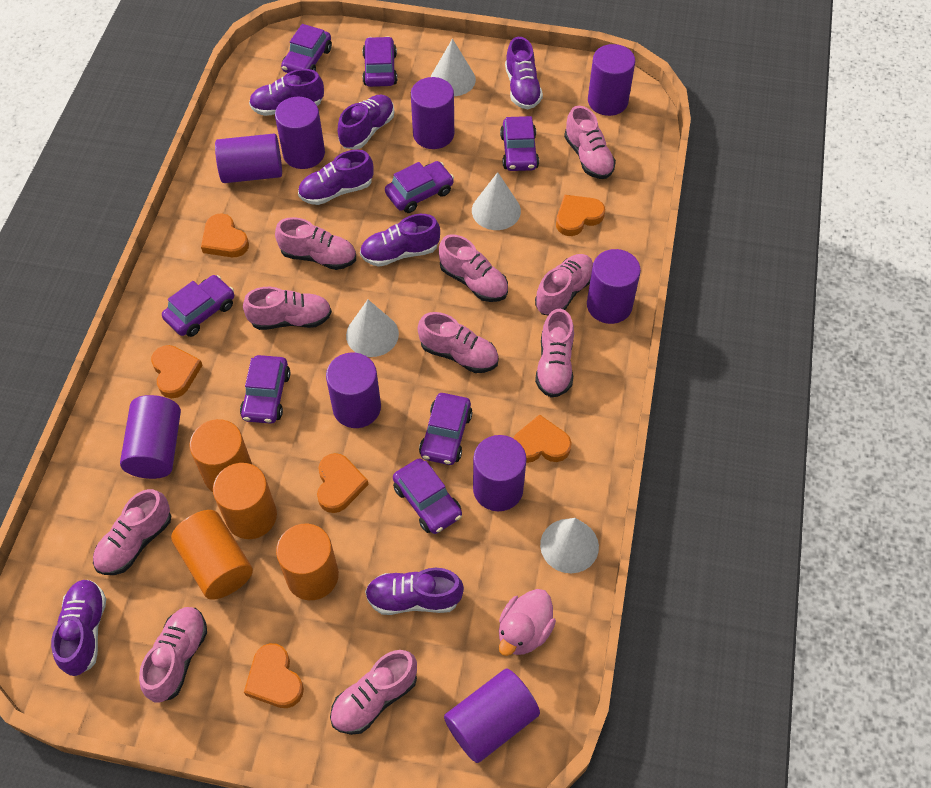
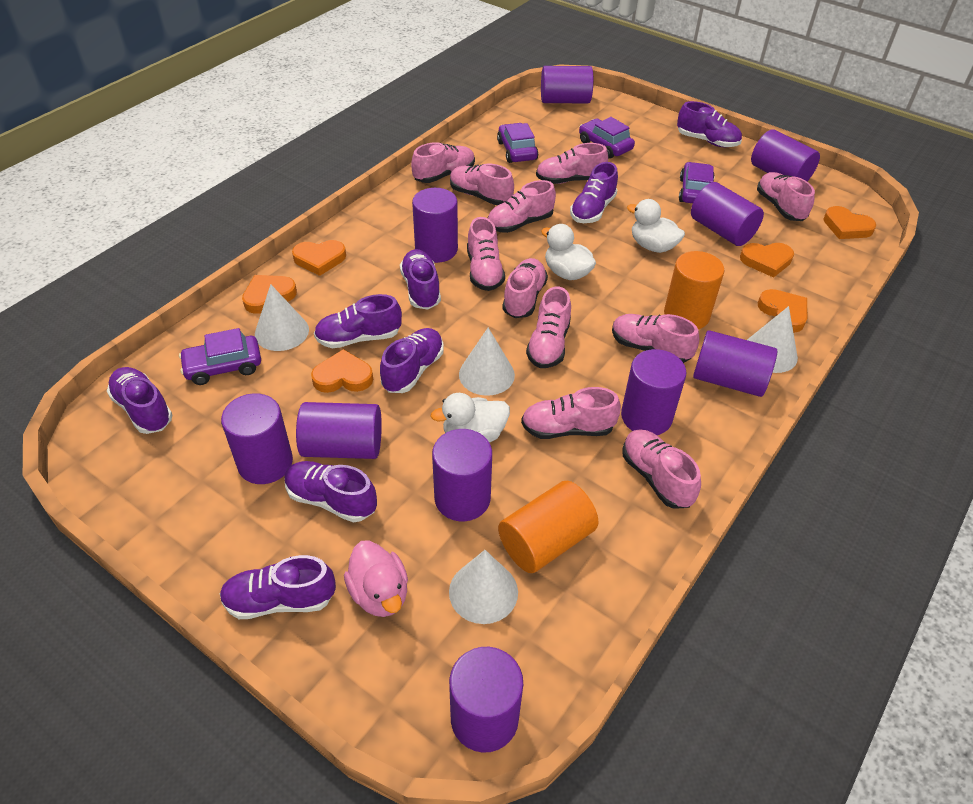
orange cylinder: [171,510,253,600] [189,419,252,492] [213,463,277,539] [276,524,339,600] = 4 -> [498,481,598,573] [664,251,724,329] = 2
pink shoe: [93,489,171,575] [139,607,207,703] [243,287,332,330] [275,217,356,270] [330,650,417,735] [418,312,499,373] [439,234,508,302] [535,254,593,315] [535,309,574,398] [564,106,616,179] = 10 -> [411,142,475,183] [450,164,514,205] [467,217,505,291] [488,180,556,233] [502,258,548,318] [521,387,621,439] [526,286,571,368] [536,143,608,184] [612,314,699,363] [623,430,701,509] [757,172,815,221] = 11
purple car: [162,275,234,337] [240,355,290,424] [281,24,332,73] [362,36,397,87] [385,161,454,213] [393,458,462,534] [419,393,473,465] [500,116,539,171] = 8 -> [179,328,261,385] [497,123,538,163] [579,117,635,159] [679,162,715,203] = 4
purple cylinder: [120,395,181,479] [215,134,282,183] [275,97,325,169] [326,353,381,428] [411,77,454,149] [444,668,540,763] [473,435,527,511] [587,249,641,324] [588,44,635,116] = 9 -> [221,393,293,484] [296,402,382,459] [412,188,458,263] [432,429,492,521] [449,647,523,753] [541,66,593,103] [621,349,686,435] [691,182,764,246] [693,330,777,397] [751,129,820,181] = 10
purple shoe: [51,580,106,676] [249,69,324,116] [298,150,374,205] [337,95,394,149] [360,214,440,267] [365,568,464,615] [505,37,543,109] = 7 -> [107,367,173,434] [220,555,336,619] [285,461,377,522] [314,294,402,348] [380,328,444,393] [400,249,441,309] [570,162,618,223] [677,101,742,147] = 8
white duck: none = 0 -> [431,393,510,443] [541,224,596,280] [627,199,685,253] = 3

